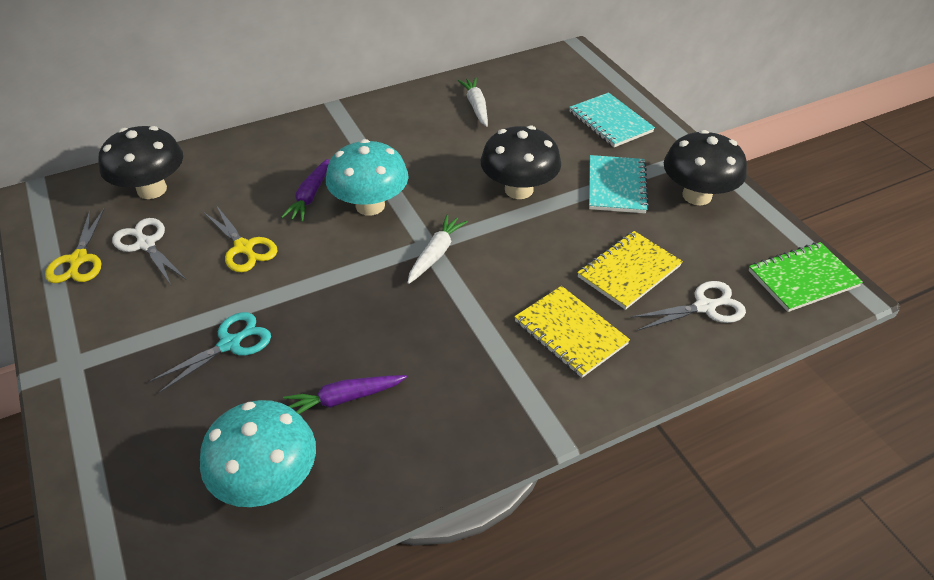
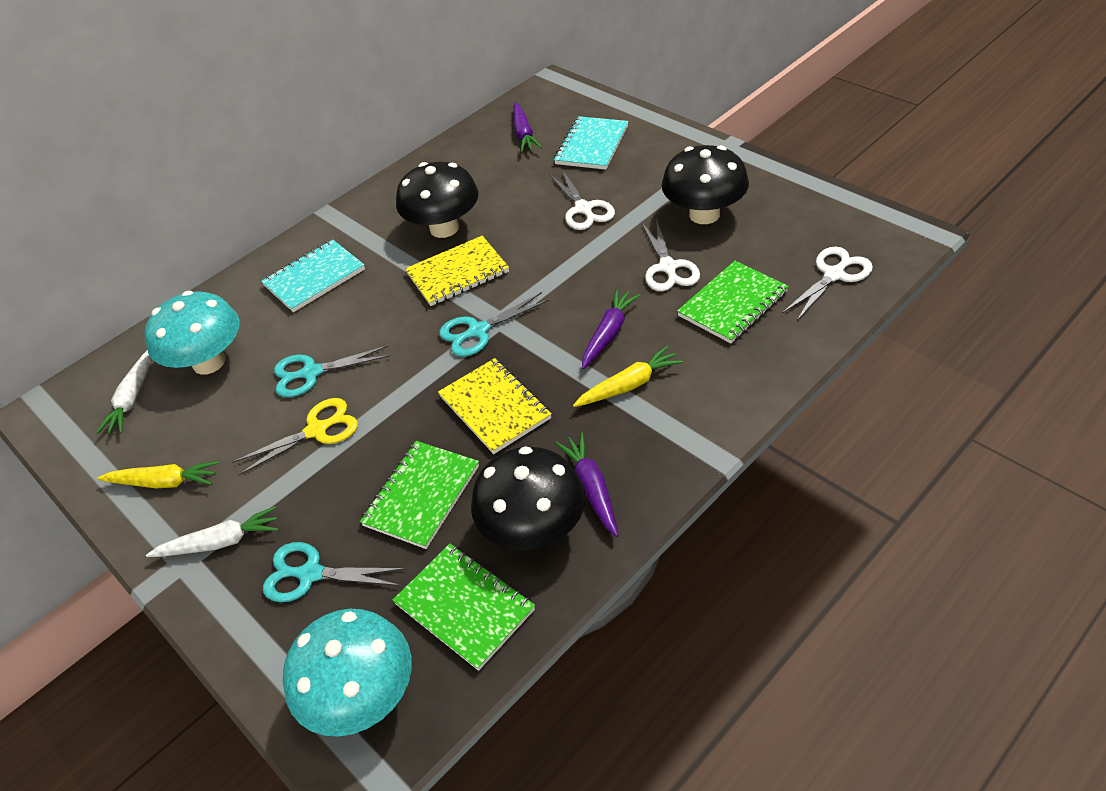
green notebook: [748,242,863,312] = 1 -> [360,441,479,549] [393,544,535,671] [677,261,789,344] = 3
purple carrot: [281,159,329,222] [283,375,407,414] = 2 -> [513,102,542,153] [555,433,618,537] [582,289,640,369] = 3
turquoise scissors: [149,312,271,394] = 1 -> [263,542,406,602] [274,345,391,397] [439,292,550,357] = 3
white scissors: [112,218,186,285] [630,281,746,330] = 2 -> [549,170,615,230] [642,218,700,291] [782,247,873,322] = 3
yellow carrot: none = 0 -> [97,461,219,488] [573,346,683,407] = 2
yellow scissors: [45,209,104,283] [203,205,278,272] = 2 -> [233,398,358,475] = 1

